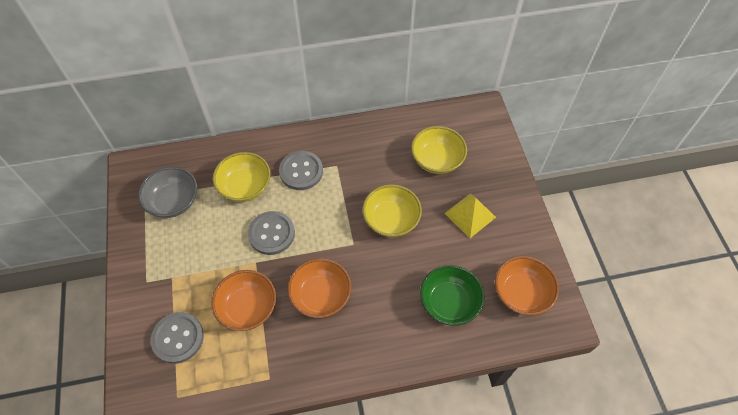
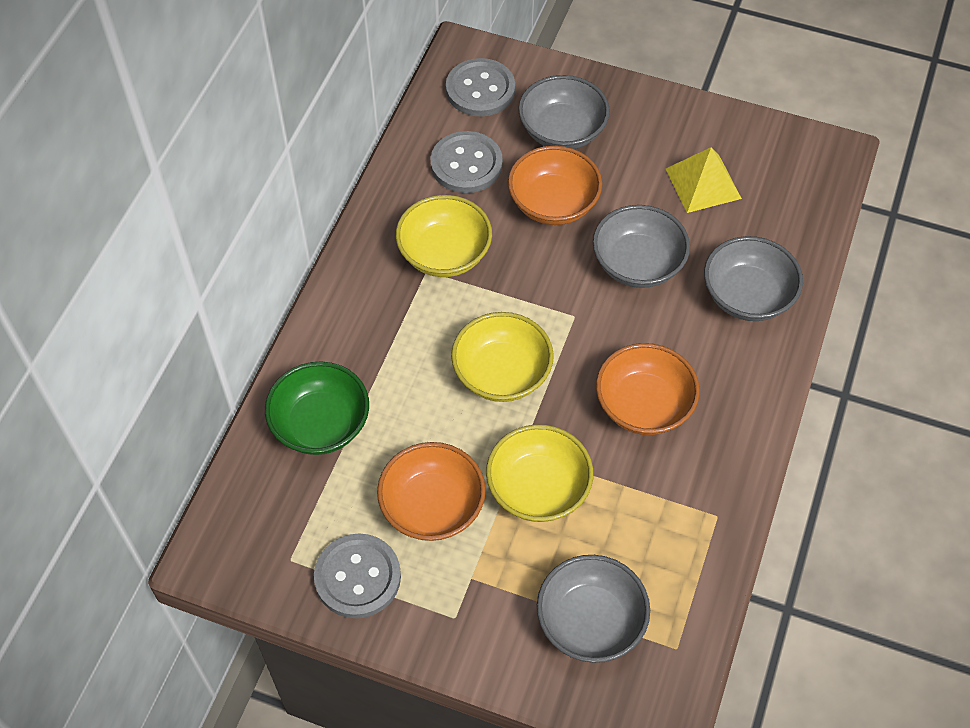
grey bowl: [138,167,197,218] = 1 -> [518,75,610,149] [537,555,650,663] [593,205,690,288] [704,236,803,321] = 4

